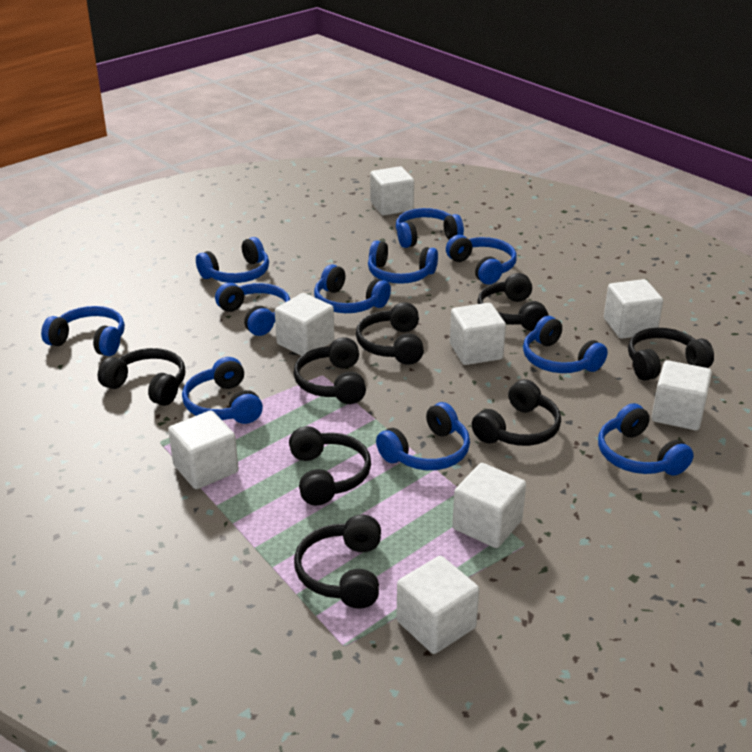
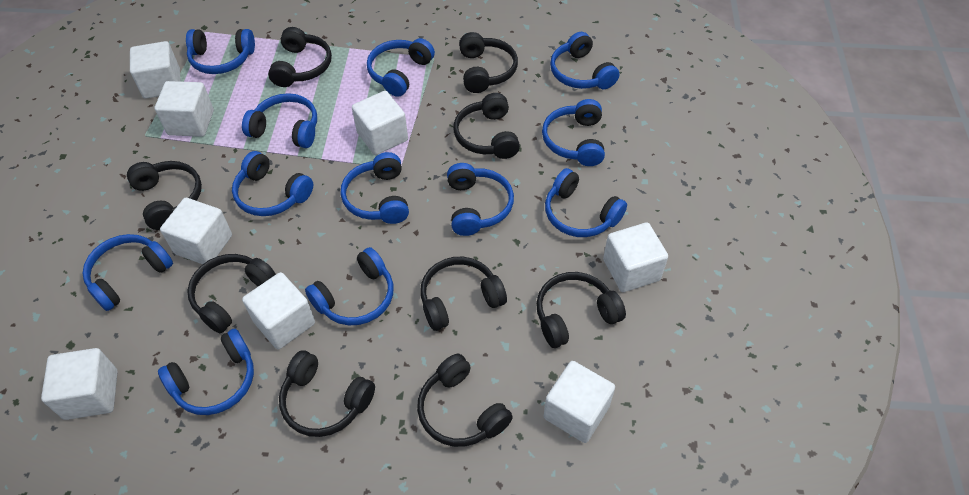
black headphones: [98,348,185,406] [289,426,371,505] [293,337,366,404] [294,515,381,609] [356,302,424,365] [472,379,561,446] [477,273,548,331] [628,328,714,381] = 8 -> [127,161,202,230] [187,254,276,333] [268,27,332,87] [279,350,375,437] [417,354,513,447] [420,257,507,331] [453,93,520,159] [459,32,518,93] [536,272,626,348] = 9
blue headphones: [41,306,125,356] [182,357,263,424] [196,237,269,283] [215,283,290,336] [314,264,391,313] [368,240,438,284] [376,402,470,470] [396,208,464,248] [446,235,517,285] [523,316,608,373] [598,403,694,476] = 11 -> [82,234,173,311] [158,329,254,415] [186,29,255,74] [232,151,313,216] [242,93,317,148] [305,247,394,325] [341,152,409,224] [367,38,435,97] [447,163,514,236] [542,99,605,166] [545,168,627,237] [550,32,619,89] = 12

